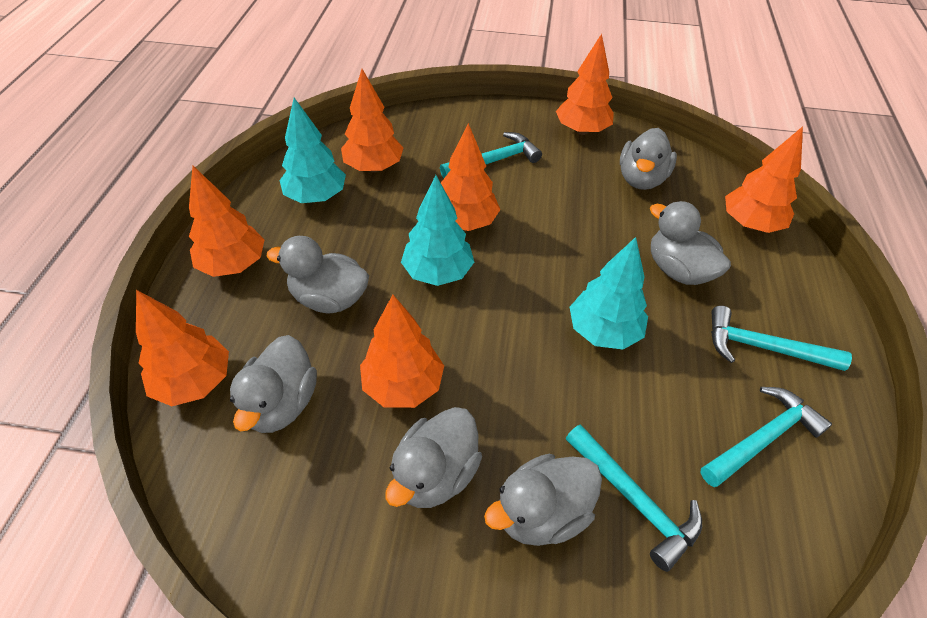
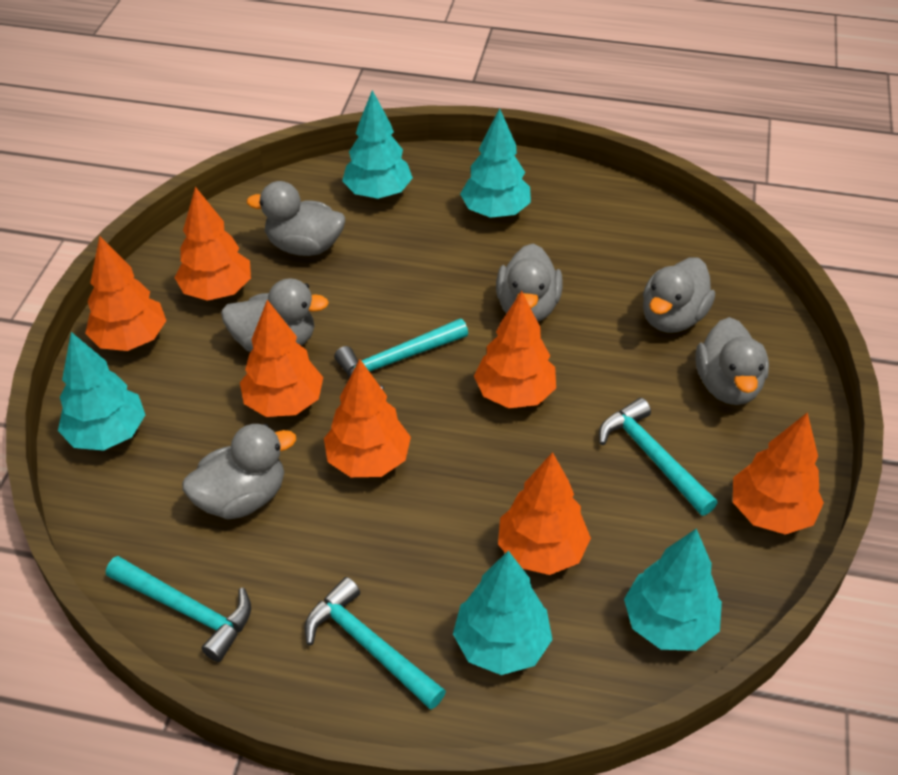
turquoise tree: [280,98,346,203] [401,175,474,286] [570,237,648,350] = 3 -> [58,332,145,451] [342,90,413,199] [453,551,553,675] [460,108,531,218] [624,529,722,651] = 5

